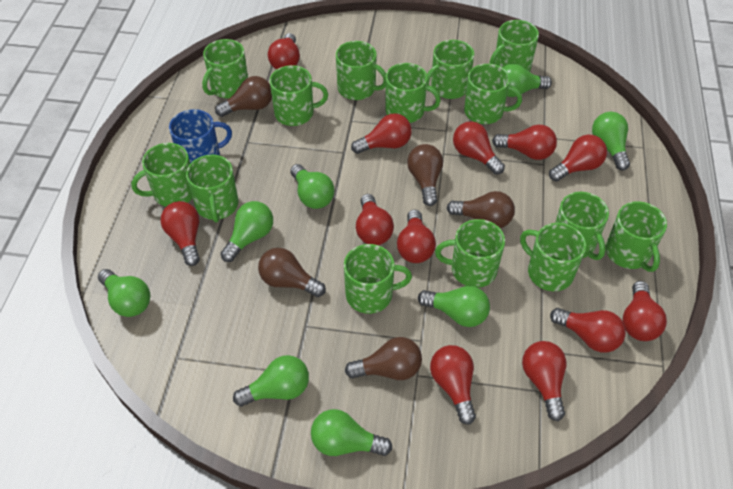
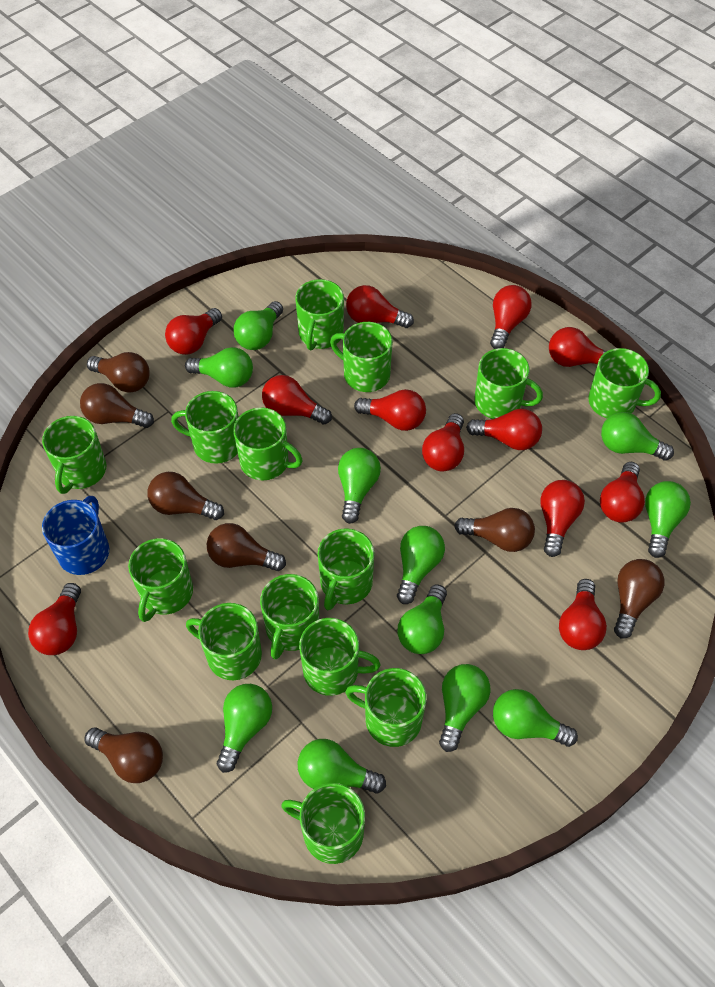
brown light bulb: [215,76,272,117] [258,248,326,297] [345,337,422,380] [407,144,443,206] [447,191,515,228] = 5 -> [80,383,154,428] [84,727,163,783] [87,352,150,393] [147,472,224,520] [207,523,286,571] [454,508,535,552] [614,559,665,638] = 7
green light bulb: [98,269,150,317] [220,201,273,262] [233,355,309,407] [290,164,335,209] [311,409,392,456] [418,286,490,327] [502,64,552,97] [592,112,630,171] = 8 -> [185,347,253,388] [217,684,272,773] [233,301,283,350] [297,739,386,794] [338,448,381,524] [397,526,445,604] [397,584,447,654] [439,664,490,752] [493,689,578,747] [601,412,674,461] [645,481,691,558] = 11

